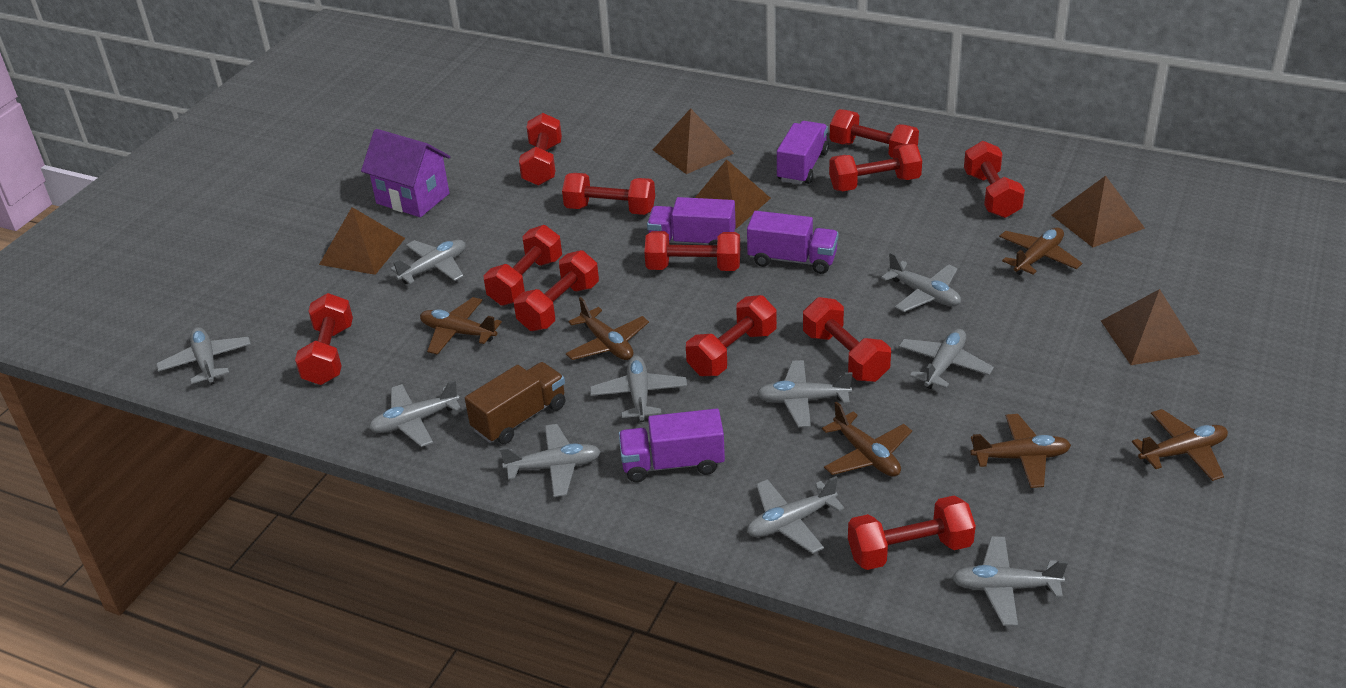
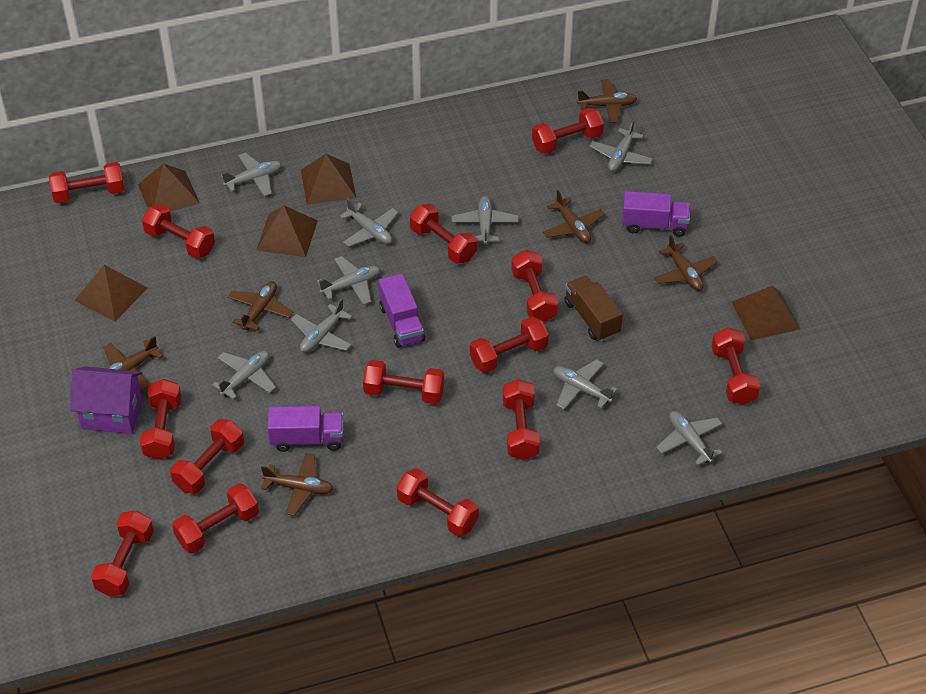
grey plane: [156,327,251,385] [369,380,462,447] [390,240,466,284] [500,424,601,497] [590,356,687,422] [747,476,844,554] [757,360,853,427] [881,252,961,312] [899,329,994,389] [952,536,1068,626] = 10 -> [212,351,276,400] [221,152,281,197] [291,298,353,353] [317,256,380,305] [340,198,398,247] [452,196,519,245] [553,359,617,410] [589,120,653,172] [656,411,723,465] = 9
purple truck: [619,409,725,482] [647,197,736,245] [747,211,839,274] [777,121,829,185] = 4 -> [267,406,343,452] [378,273,425,348] [622,191,690,237] = 3
red dumbbell: [295,293,353,385] [484,225,562,306] [514,250,599,331] [519,113,562,186] [562,173,655,215] [644,231,740,271] [686,295,777,376] [803,297,891,382] [829,144,922,191] [830,109,919,158] [848,496,976,570] [964,141,1025,218] = 12 -> [49,162,124,203] [91,511,154,596] [140,379,182,460] [142,204,215,259] [170,419,244,494] [172,484,259,553] [363,360,444,404] [397,468,479,537] [410,204,477,264] [470,316,549,373] [503,379,540,460] [511,250,558,322] [532,108,604,154] [711,327,760,405] = 14

